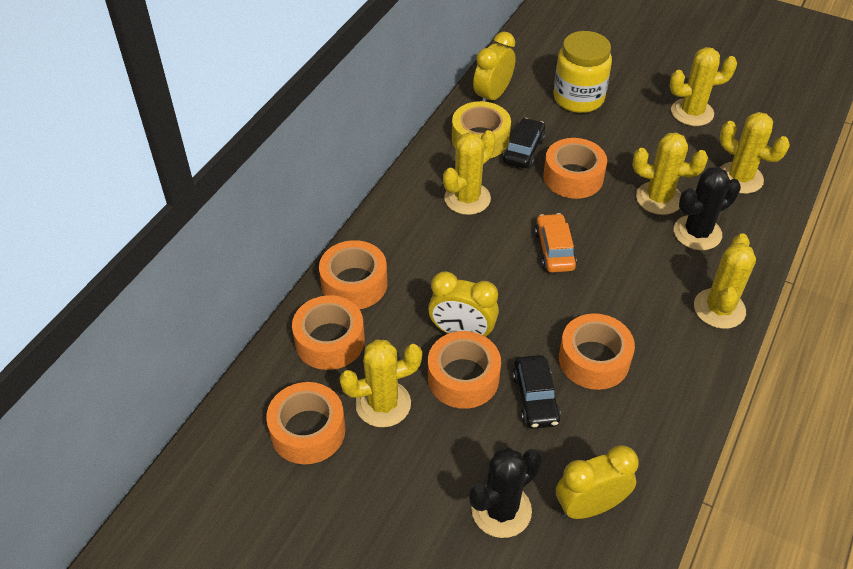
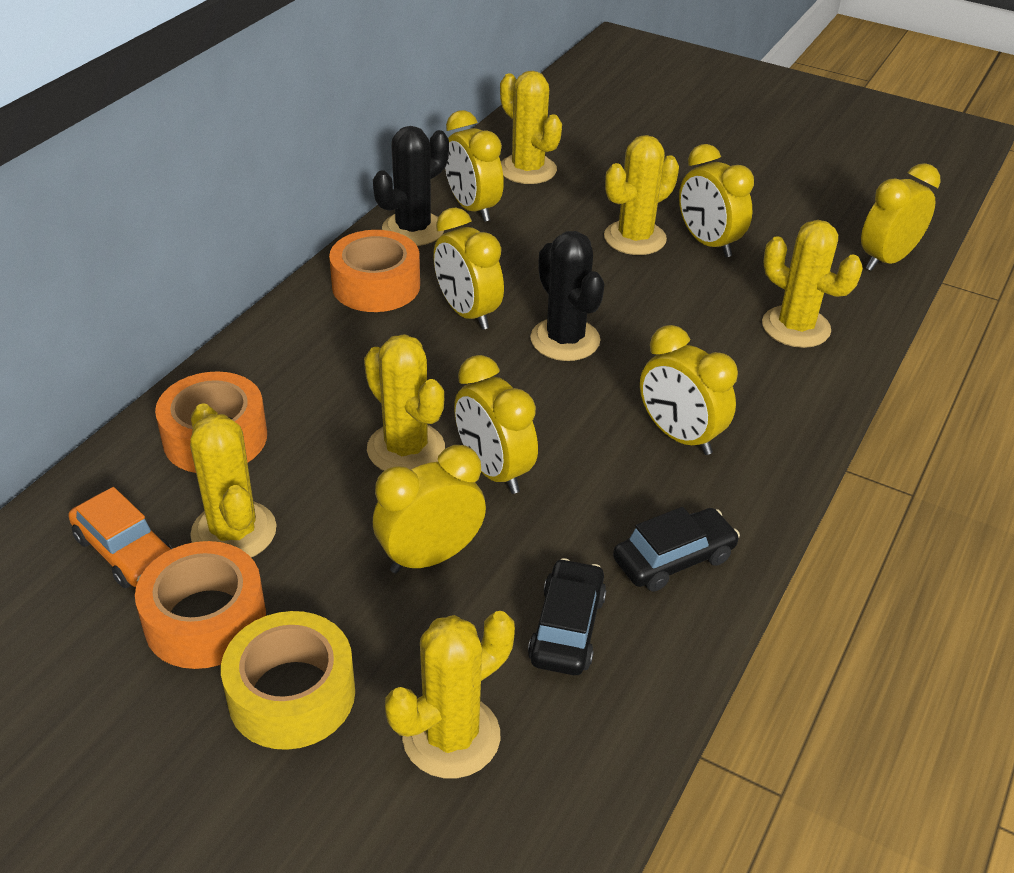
orange tape: [266,382,345,464] [292,295,365,370] [319,240,388,309] [428,331,501,409] [543,138,607,199] [559,314,635,390] = 6 -> [135,541,266,669] [155,372,267,473] [329,230,420,312] = 3
yellow clock: [428,271,499,339] [473,32,515,102] [556,445,639,519] = 3 -> [373,445,486,573] [433,208,504,330] [445,110,504,222] [454,355,538,494] [640,325,738,455] [679,144,754,257] [861,163,941,271] = 7
yellow jar: [553,31,612,113] = 1 -> none = 0

